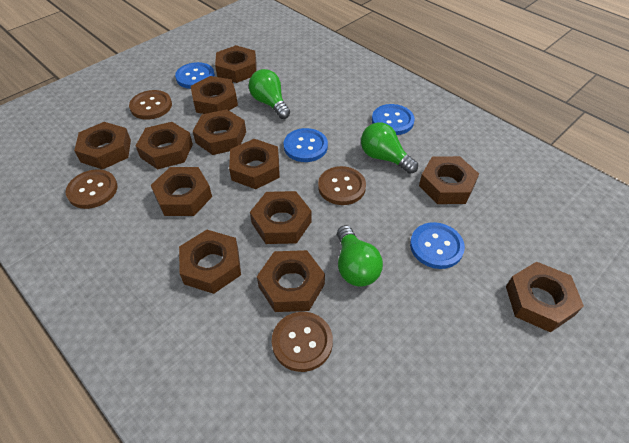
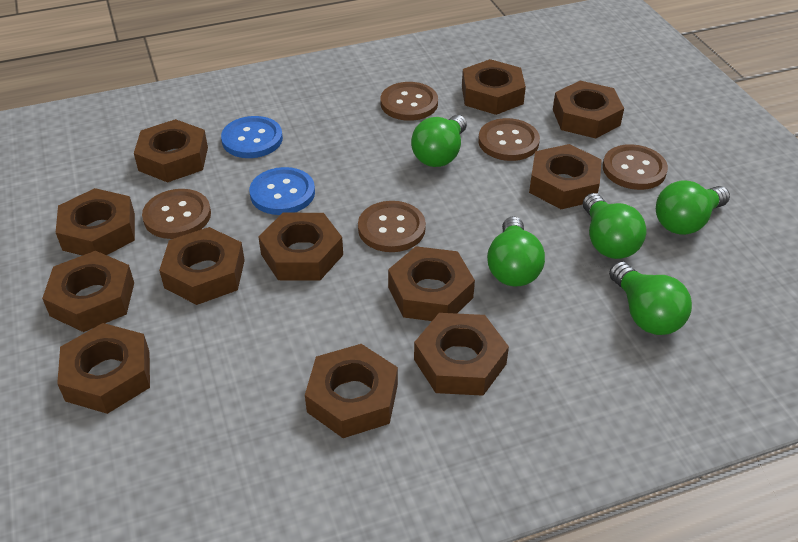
blue button: [175,62,215,89] [284,128,328,162] [372,104,415,135] [410,222,465,269] = 4 -> [221,116,283,158] [249,167,315,215] = 2
brown button: [66,169,118,209] [129,90,172,120] [272,312,333,372] [318,166,366,205] = 4 -> [142,189,211,239] [358,201,426,252] [381,82,438,121] [478,118,540,161] [603,144,668,190] = 5
green light bulb: [249,69,290,119] [337,225,383,287] [361,122,418,174] = 3 -> [411,115,467,167] [487,216,545,287] [583,193,646,259] [609,261,692,335] [656,181,730,235] = 5

